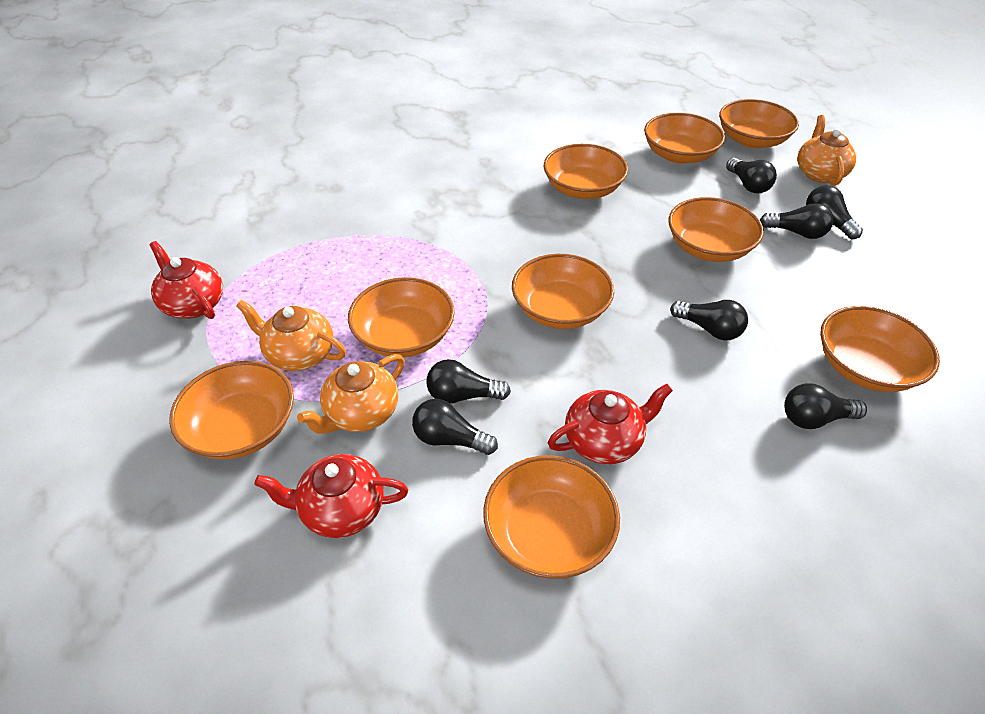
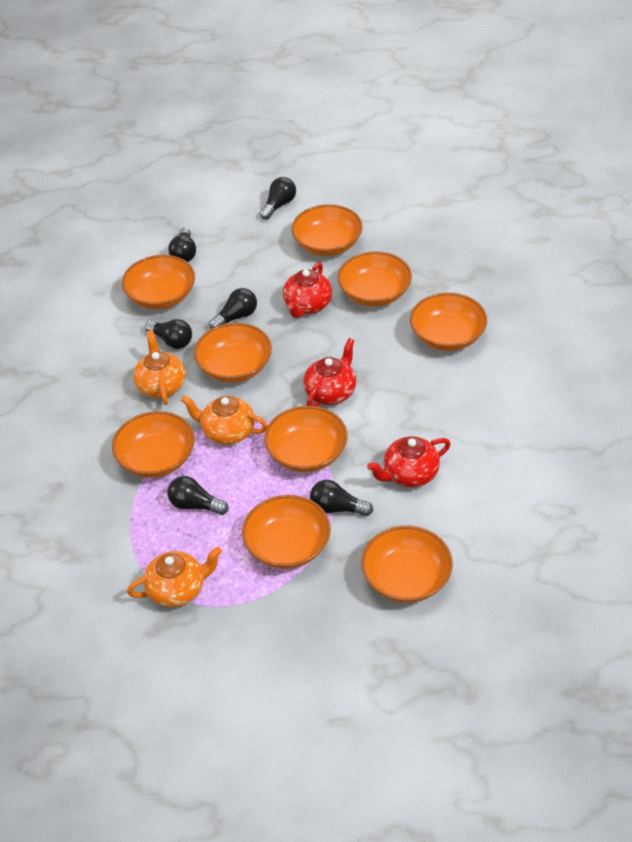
black light bulb: [412,399,498,455] [426,359,511,404] [670,300,748,341] [726,158,777,193] [760,203,834,239] [784,383,867,429] [806,185,863,239] = 7 -> [145,319,192,349] [168,228,196,262] [168,476,228,515] [209,288,257,329] [260,177,296,220] [310,480,373,516] = 6

